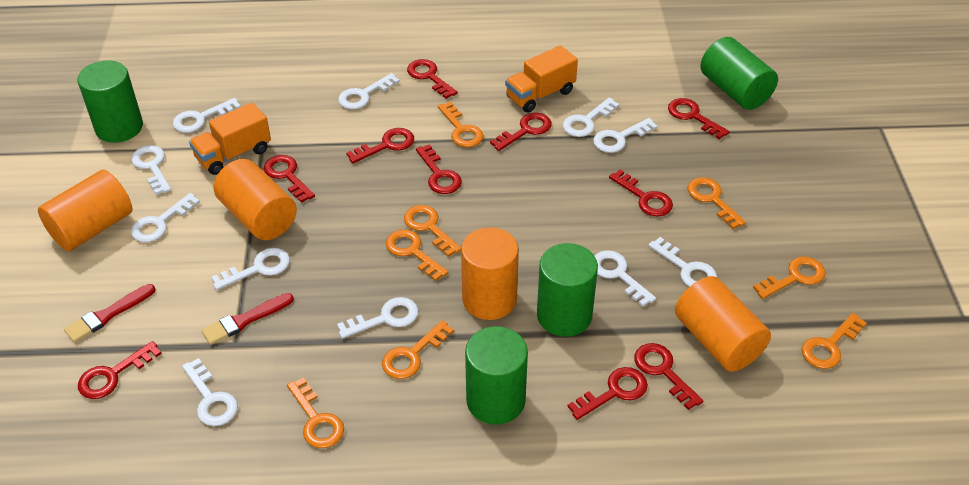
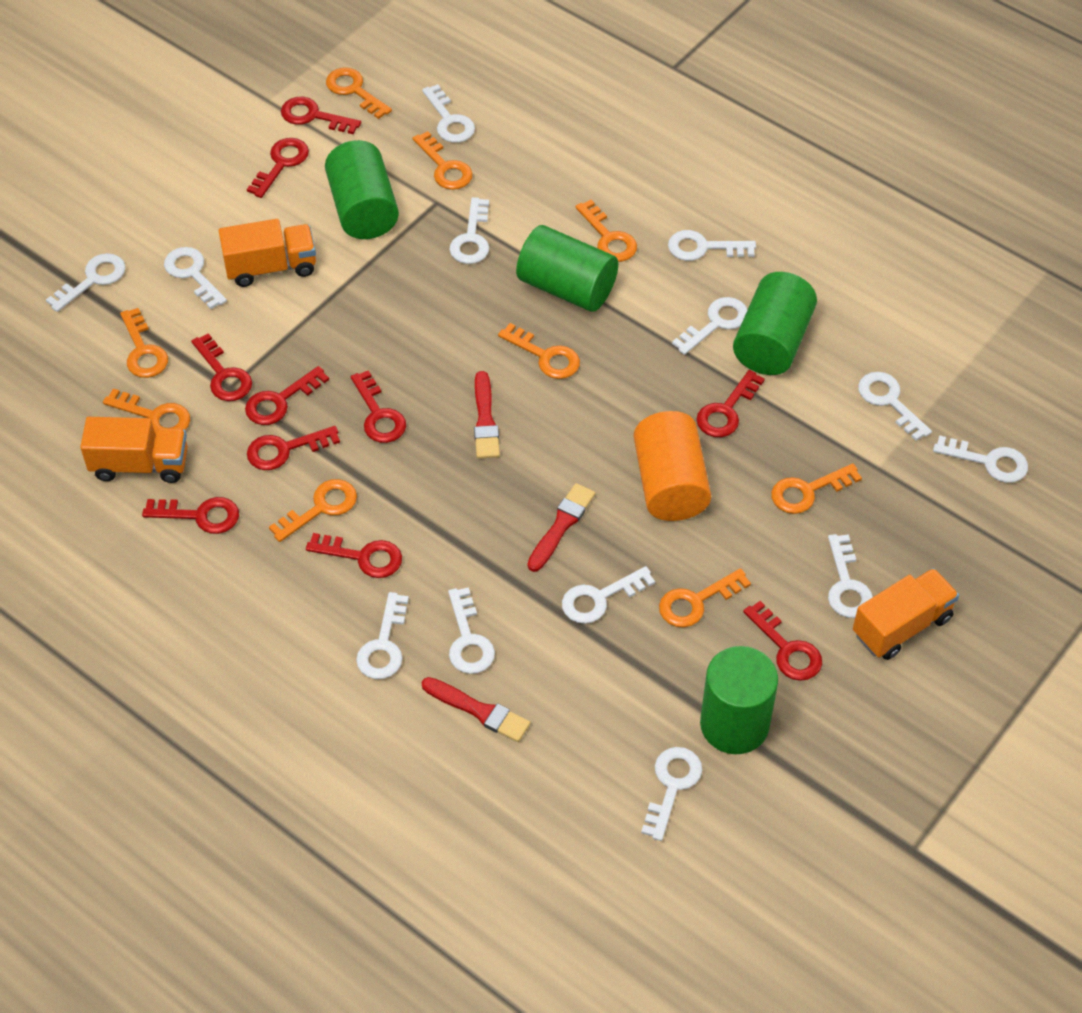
orange cylinder: [38,170,133,251] [214,159,297,240] [461,227,519,320] [675,276,771,372] = 4 -> [634,411,711,521] = 1
orange key: [287,377,344,448] [382,320,454,379] [386,229,449,281] [404,205,461,257] [438,102,484,147] [688,177,746,229] [753,256,826,299] [802,313,867,369] = 8 -> [103,388,190,434] [120,308,168,378] [269,479,357,542] [326,68,392,119] [413,131,473,190] [498,323,580,379] [575,200,637,262] [659,568,751,627] [771,463,862,514] = 9
orange truck: [189,102,271,175] [505,45,578,113] = 2 -> [80,417,188,483] [219,219,316,287] [853,568,959,660] = 3
red brush: [64,284,155,342] [202,293,294,345] = 2 -> [422,677,530,742] [474,371,500,459] [527,483,595,572] = 3
white key: [131,145,171,195] [131,193,200,242] [173,98,241,133] [182,358,238,426] [211,248,290,290] [337,297,418,339] [338,73,400,109] [563,97,619,137] [593,118,657,153] [595,250,656,307] [648,237,717,287] = 11 -> [46,253,126,312] [164,247,227,309] [356,592,409,679] [422,84,475,143] [448,587,495,674] [449,197,489,264] [562,566,655,624] [641,747,702,841] [668,230,756,261] [672,297,748,355] [828,534,873,618] [858,372,932,441] [933,435,1028,483] = 13

